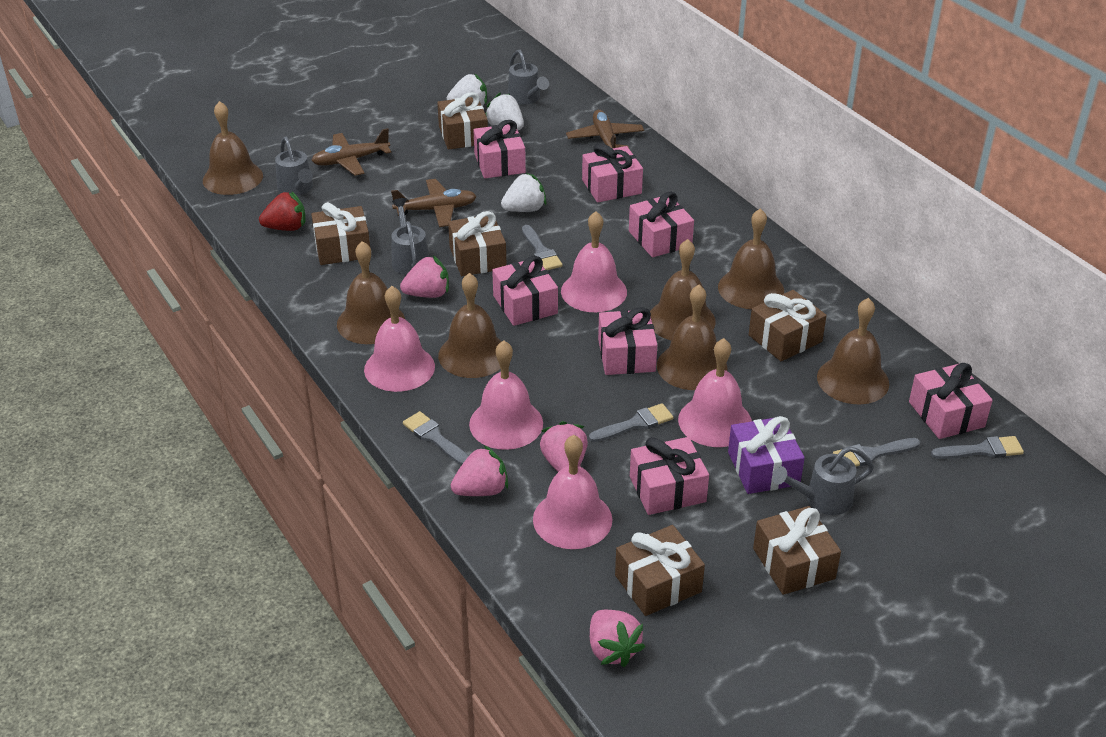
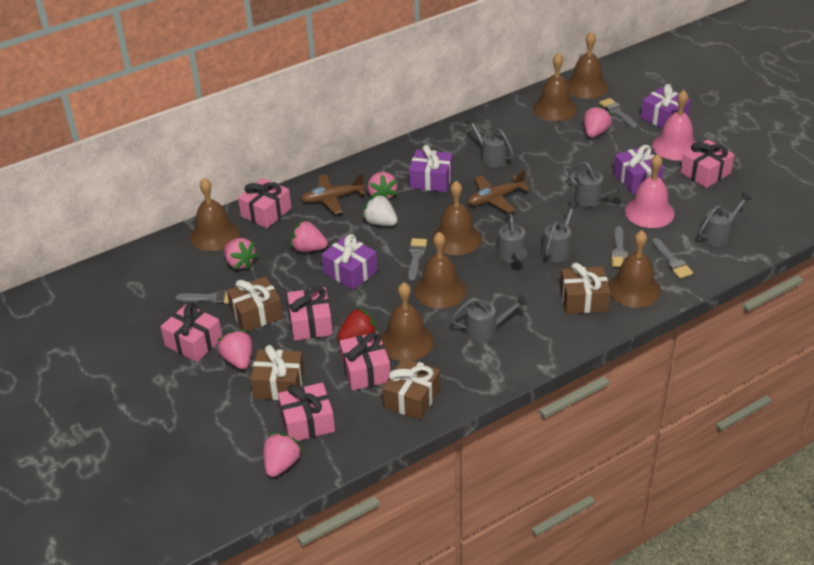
brown gift: [311,202,370,265] [437,92,488,150] [448,211,507,276] [615,525,705,616] [749,290,827,361] [753,506,841,595] = 6 -> [227,276,283,331] [250,345,305,400] [382,358,440,420] [560,263,610,314] = 4
brown plane: [311,128,391,176] [391,179,477,227] [566,110,644,149] = 3 -> [301,174,365,214] [468,170,529,213] = 2
grey watering can: [275,137,313,196] [391,198,429,275] [508,50,549,105] [772,446,874,515] = 4 -> [451,294,528,343] [465,117,514,168] [496,213,527,263] [541,202,579,262] [568,162,627,207] [699,192,752,247] = 6
pink bell: [364,286,435,392] [469,340,543,450] [533,435,613,549] [561,211,627,312] [678,338,752,447] = 5 -> [625,154,675,228] [652,90,696,161] = 2
pink gift: [473,120,526,178] [492,256,558,326] [582,143,643,202] [598,307,657,375] [629,191,694,258] [630,437,709,515] [909,363,993,439] = 7 -> [160,302,222,362] [238,178,291,228] [278,383,335,441] [287,287,333,341] [339,332,390,391] [680,139,735,188] = 6
pink strawberry: [400,255,449,298] [451,445,508,496] [540,421,588,472] [590,610,645,667] = 4 -> [217,330,252,370] [224,238,258,270] [263,433,302,477] [291,220,328,252] [368,172,397,200] [584,105,612,138] = 6
purple gift: [728,416,805,494] = 1 -> [321,234,378,290] [409,145,453,192] [613,145,664,194] [640,84,691,129] = 4
white strawberry: [447,74,487,106] [485,93,524,130] [501,173,546,212] = 3 -> [362,194,398,226] = 1

